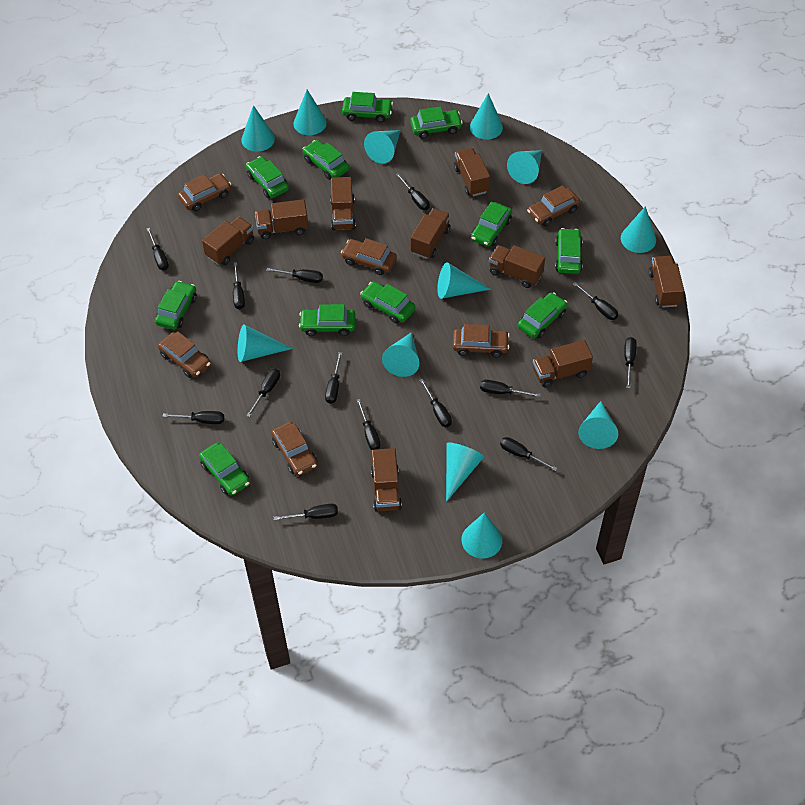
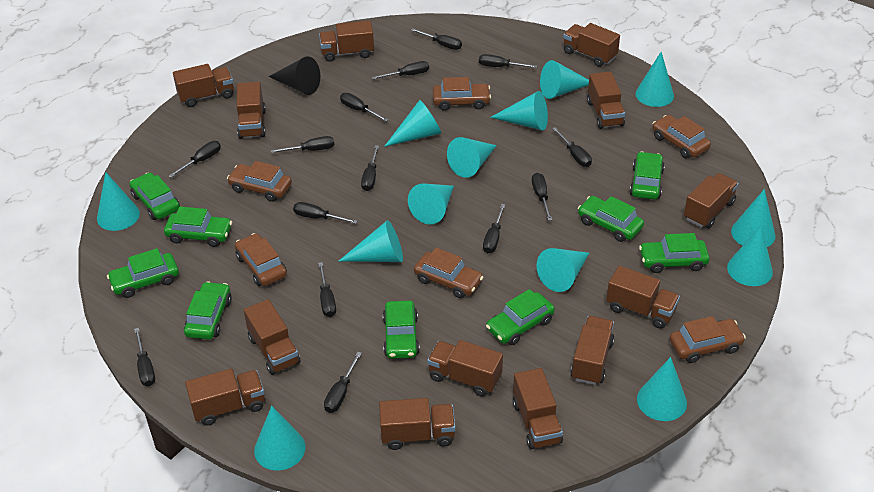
black cone: none = 0 -> [269,56,320,95] = 1
brown truck: [202,217,254,265] [255,199,308,239] [330,177,356,231] [371,448,402,512] [411,208,451,259] [454,148,490,196] [489,245,545,288] [533,340,593,387] [648,256,684,308] = 9 -> [173,64,234,107] [185,369,265,426] [237,82,266,139] [244,299,300,375] [319,21,374,62] [379,398,455,450] [427,340,503,397] [513,368,563,450] [563,23,620,67] [570,316,614,385] [587,71,625,129] [606,266,680,329] [684,173,739,228] = 13
green car: [155,281,197,330] [199,443,250,496] [246,156,289,198] [299,304,355,336] [303,140,349,180] [342,92,393,123] [360,281,415,324] [410,106,463,139] [471,202,512,247] [517,292,567,338] [555,228,583,274] = 11 -> [107,248,179,298] [130,172,180,220] [164,207,232,247] [184,281,232,340] [383,300,420,359] [486,289,555,345] [578,196,644,242] [630,152,665,200] [639,233,709,273] = 9
turquoise cone: [238,324,293,362] [241,105,275,152] [294,90,327,135] [364,130,400,164] [382,332,419,377] [437,262,491,299] [446,442,484,502] [461,512,503,559] [470,93,503,139] [507,150,542,184] [578,401,618,449] [621,206,656,253] = 12 -> [97,172,140,231] [254,406,305,471] [339,220,403,262] [384,100,441,147] [408,183,454,224] [447,137,497,178] [490,91,548,131] [537,248,589,292] [540,60,589,99] [636,52,674,107] [637,357,687,421] [727,225,773,286] [731,189,776,247] = 13

